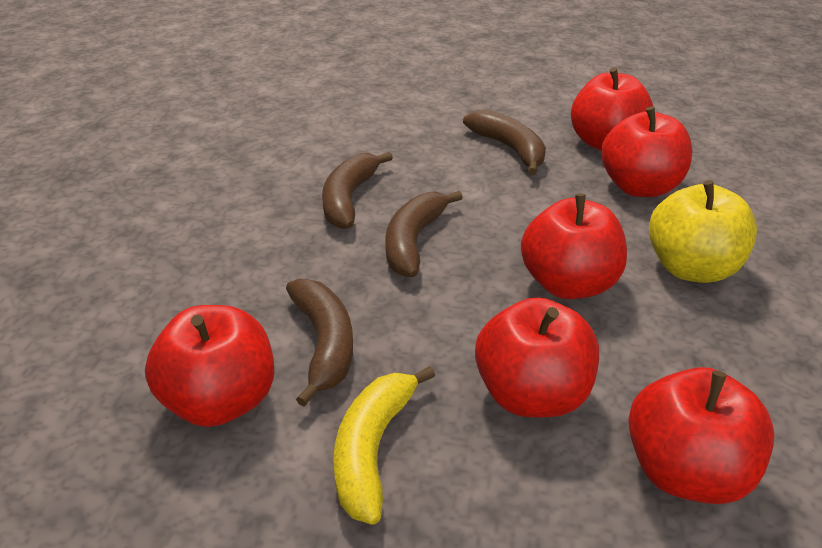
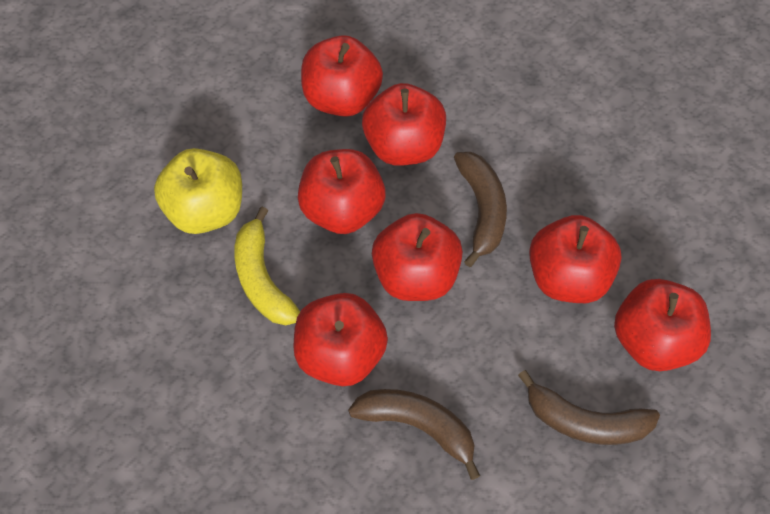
brown banana: [286,279,353,407] [322,152,393,229] [385,191,463,277] [463,109,546,175] = 4 -> [348,389,480,480] [454,152,507,267] [518,370,660,445] = 3
red apple: [145,305,274,427] [475,297,599,417] [521,194,627,299] [571,67,653,151] [602,106,693,197] [628,367,774,504] = 6 -> [294,293,388,386] [298,149,386,234] [301,35,383,117] [362,83,446,166] [372,213,463,301] [529,215,622,303] [614,279,711,371] = 7

